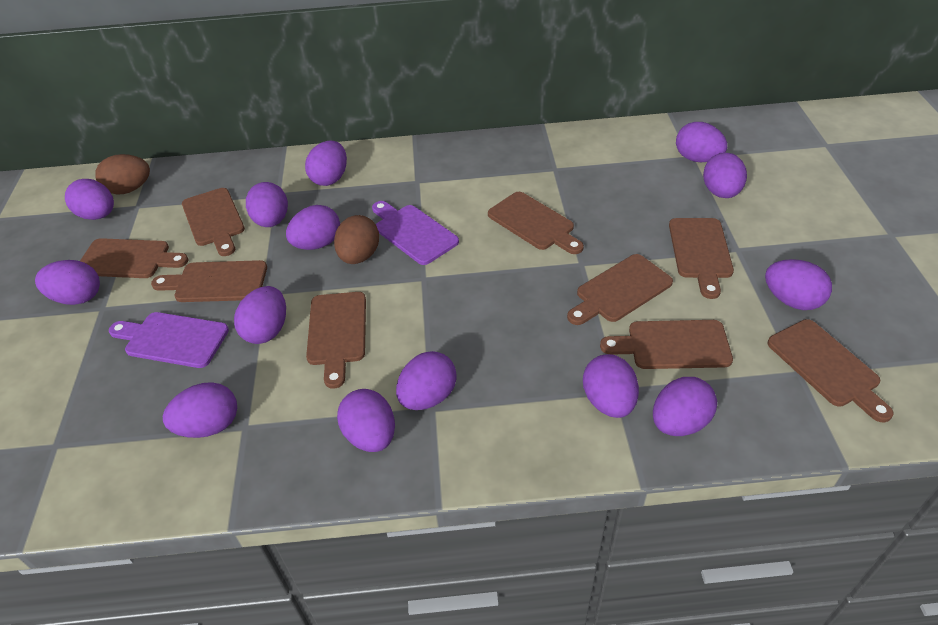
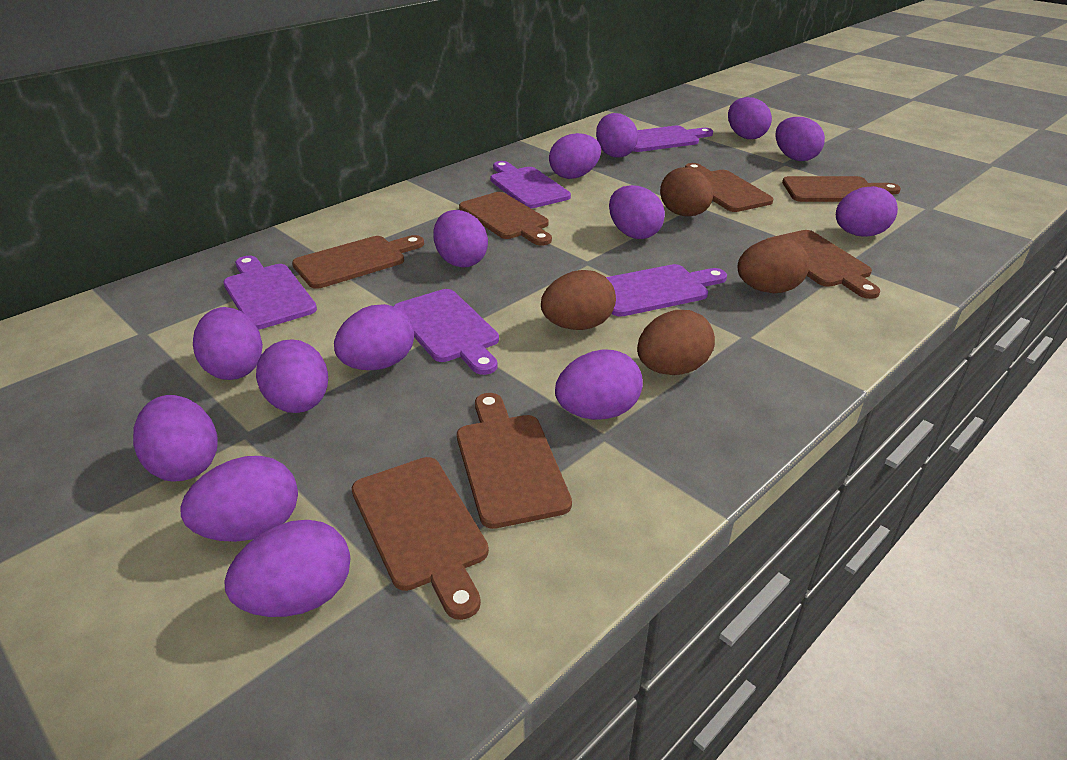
brown cutting board: [80,238,189,278] [151,260,267,302] [182,188,245,256] [306,292,366,389] [488,192,584,254] [567,254,673,325] [600,320,733,369] [669,218,734,299] [767,319,894,422] = 9 -> [292,235,424,289] [352,457,489,620] [457,393,572,529] [459,192,552,246] [685,163,773,212] [767,230,880,299] [782,176,901,202] = 7
brown egg: [95,154,150,195] [334,215,379,264] = 2 -> [541,270,616,330] [637,310,715,375] [660,167,713,216] [738,238,810,293] = 4
purple cutting board: [109,312,229,368] [372,201,459,265] = 2 -> [223,256,317,330] [394,289,499,375] [490,161,571,209] [606,264,727,317] [633,126,713,152] = 5

